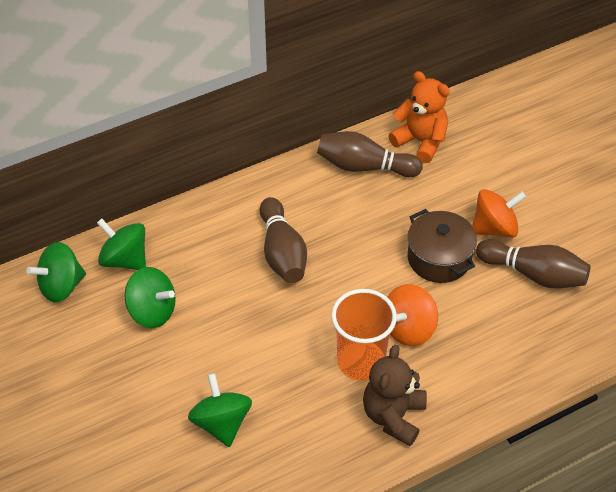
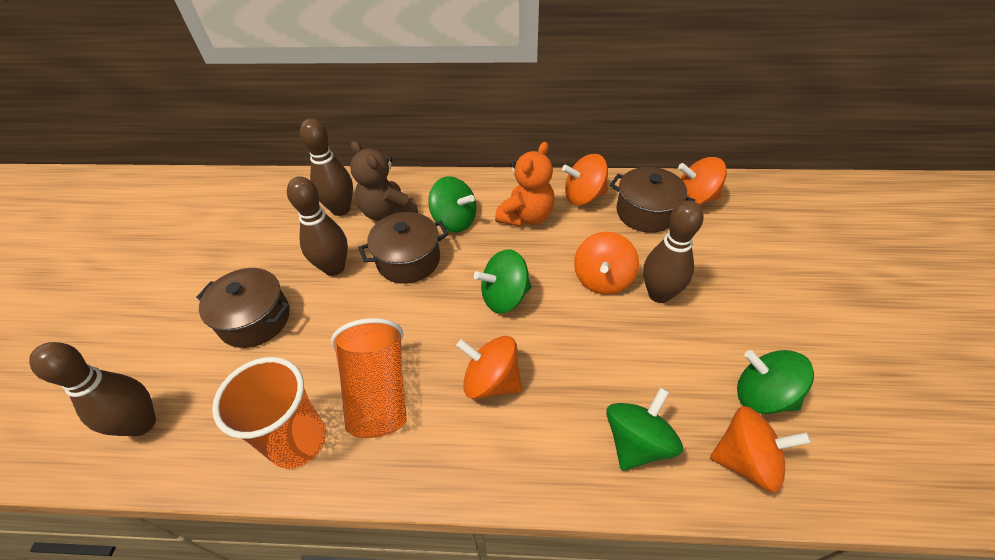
brown bowling pin: [259,197,307,283] [317,131,423,177] [476,239,591,288] = 3 -> [29,342,156,436] [287,177,348,276] [300,119,353,216] [643,200,704,303] = 4
brown pot: [407,209,477,283] = 1 -> [196,268,290,348] [358,212,448,284] [610,167,695,233] = 3
orange cup: [331,289,397,381] = 1 -> [212,357,326,469] [331,318,407,438] = 2
orange spinning top: [388,284,438,346] [472,189,526,238] = 2 -> [456,336,522,399] [562,154,608,205] [574,232,639,295] [678,157,727,205] [710,406,811,493] = 5

